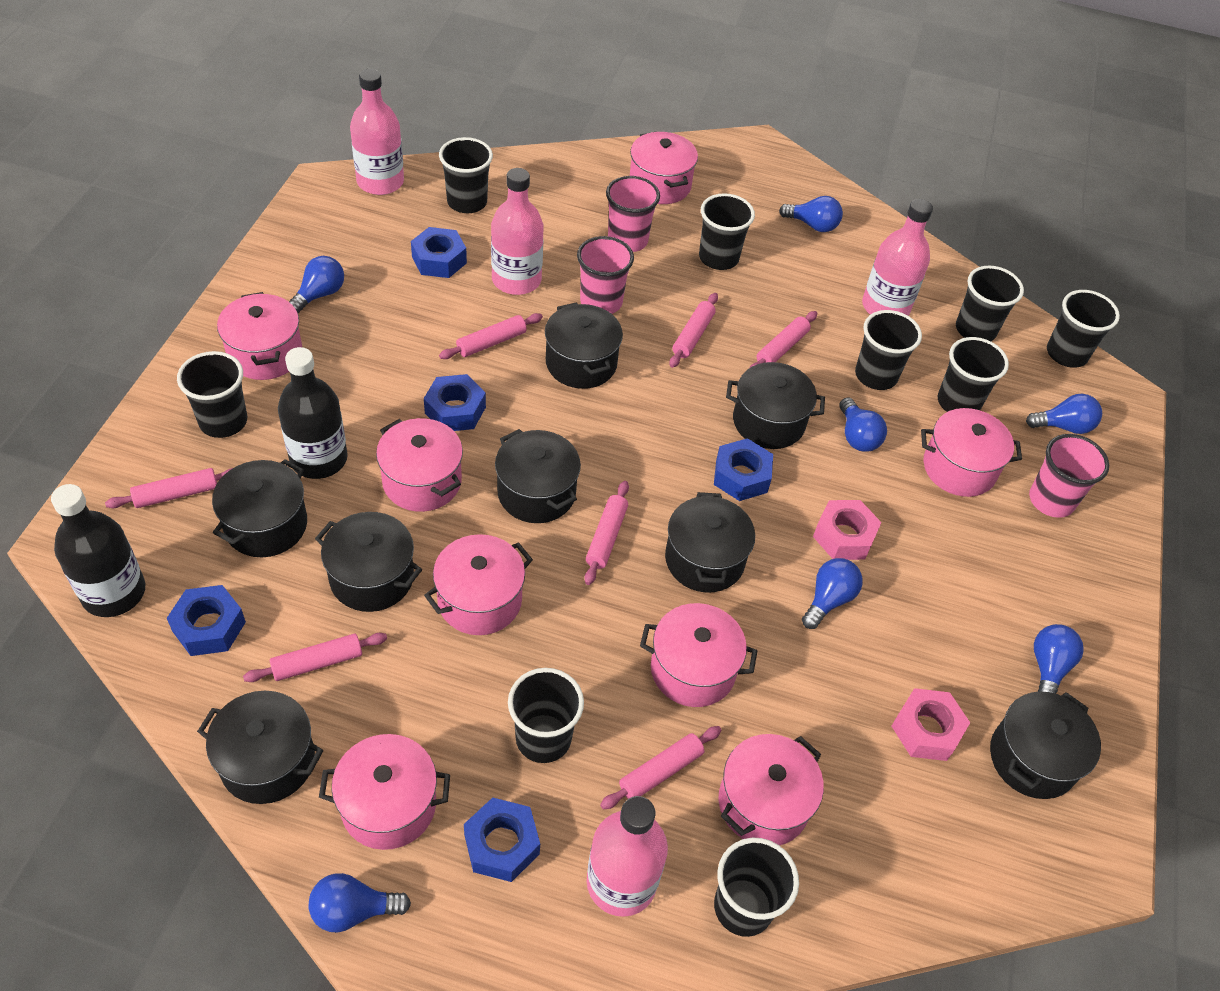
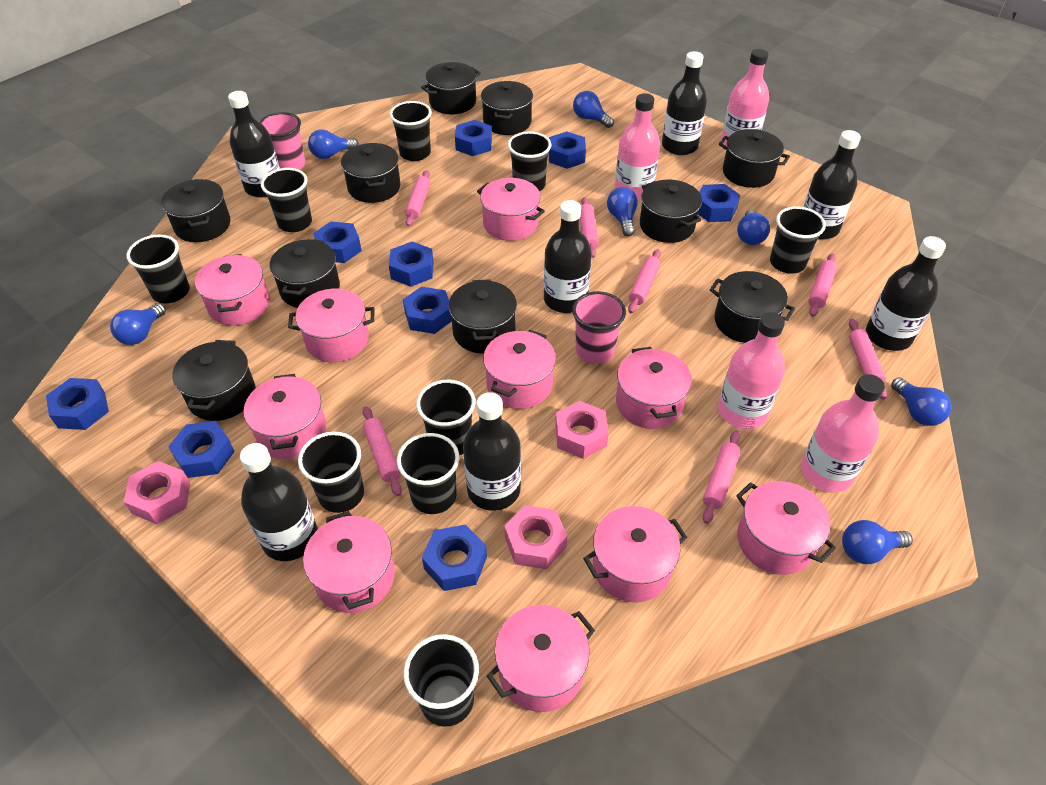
black bottle: [51,484,145,617] [278,347,348,479] = 2 -> [228,91,280,198] [240,443,318,561] [463,392,521,511] [544,200,592,313] [662,51,707,155] [803,130,861,240] [866,236,946,351] = 7
black pot: [197,691,324,804] [212,459,307,557] [315,512,422,612] [495,429,581,523] [545,302,623,389] [665,492,755,592] [726,362,825,449] [990,691,1101,799] = 8 -> [161,179,230,242] [172,340,256,421] [270,239,340,308] [341,143,401,203] [421,62,481,114] [448,279,517,353] [481,81,533,135] [640,179,702,243] [710,271,795,343] [719,129,790,188] = 10
blue nut: [167,585,246,656] [411,227,467,278] [424,374,486,431] [464,797,540,882] [714,438,773,501] = 5 -> [46,378,109,430] [168,421,235,478] [313,221,362,263] [389,241,434,287] [403,287,452,334] [422,524,487,591] [455,120,492,156] [549,131,586,169] [698,184,740,222] = 9
pink cup: [577,236,634,314] [606,176,660,252] [1029,434,1109,518] = 3 -> [259,112,305,170] [572,291,626,364] = 2
pink nut: [813,500,882,560] [892,688,970,761] = 2 -> [124,461,190,524] [504,505,567,569] [555,401,609,459] = 3
pink pot: [217,292,302,380] [319,734,450,850] [376,418,463,512] [424,534,533,635] [630,132,698,204] [640,603,757,707] [718,734,824,845] [921,408,1022,497] = 8 -> [195,254,269,326] [244,374,326,459] [288,289,375,362] [303,511,395,613] [477,178,545,241] [483,330,556,409] [487,605,595,712] [583,506,688,602] [616,347,692,429] [736,481,836,575] = 10

